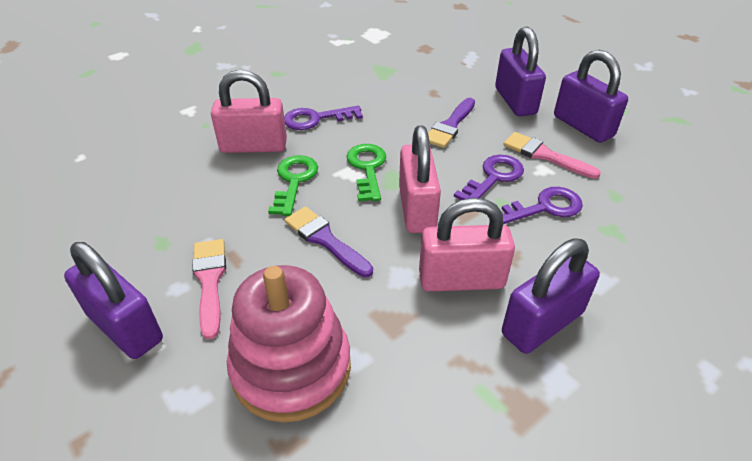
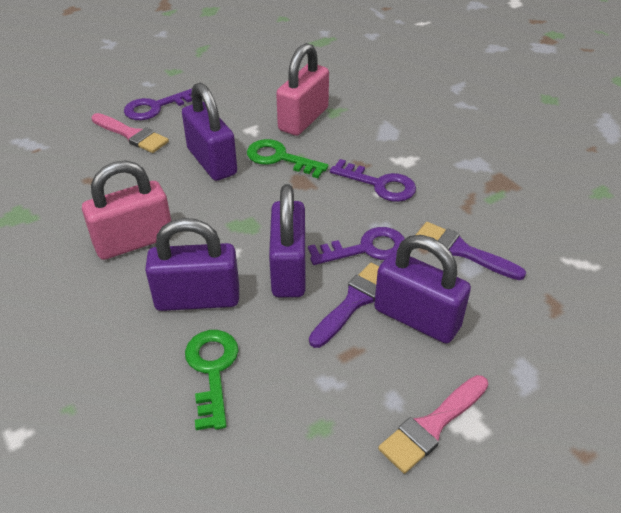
pink padlock: [211,70,287,153] [399,126,441,233] [419,198,515,292] = 3 -> [82,160,171,260] [276,43,329,136] = 2
pink stacking toy: [227,265,351,422] = 1 -> none = 0

